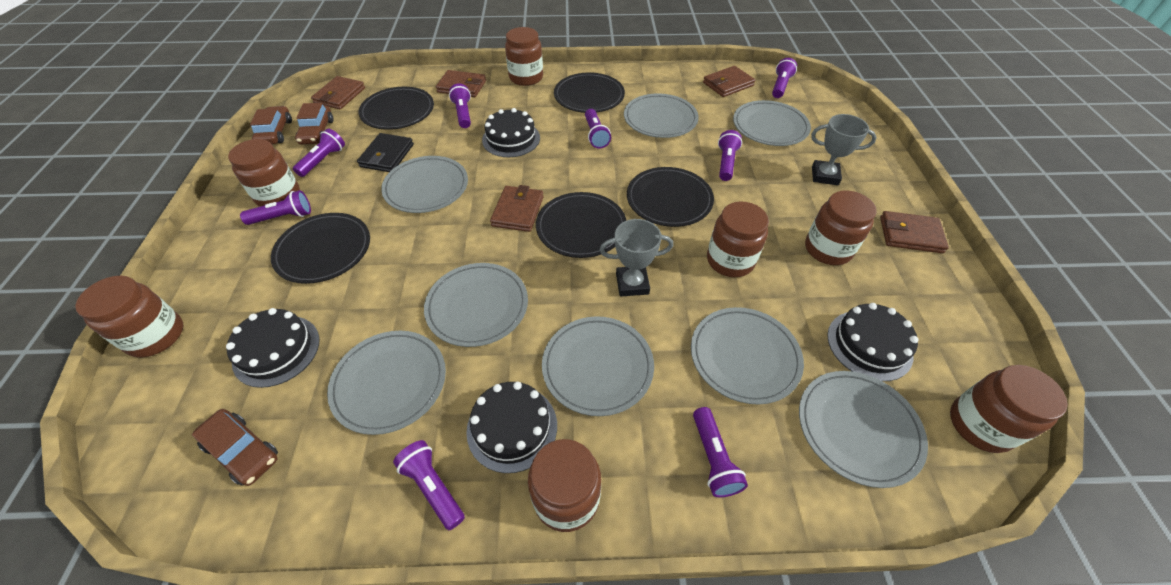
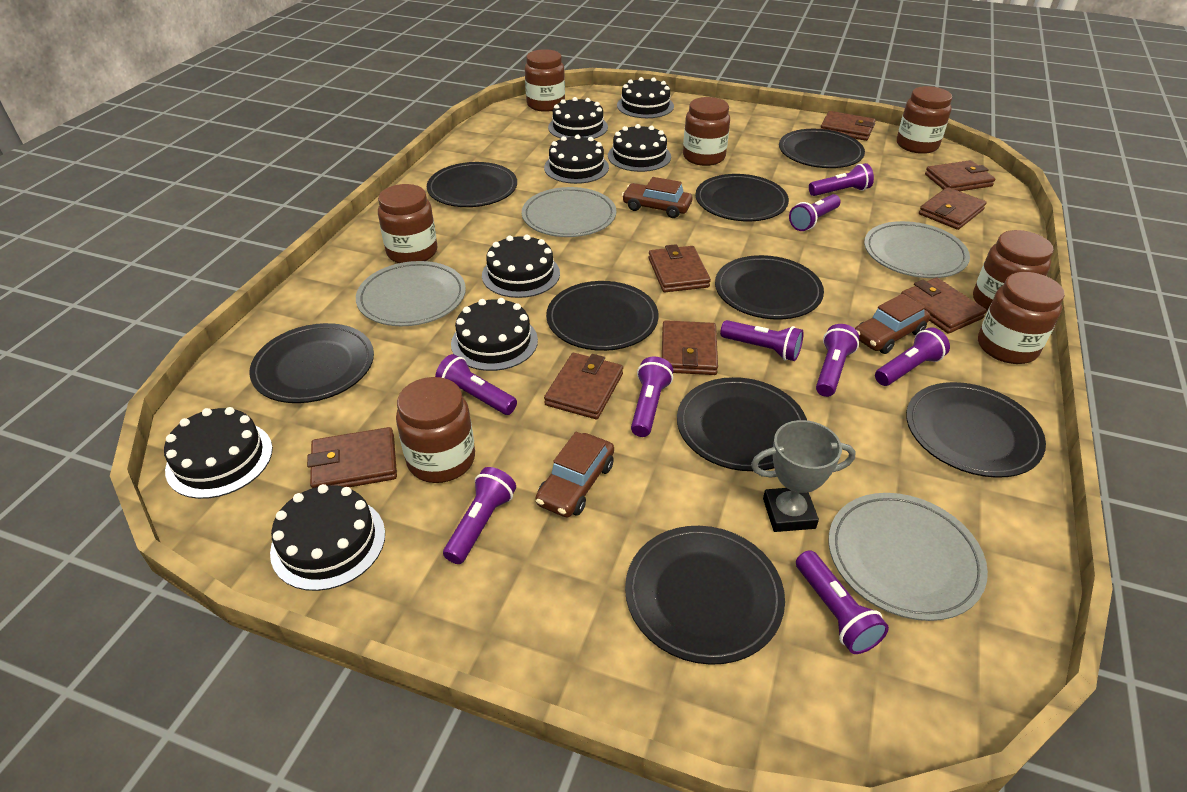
black cake: [226,308,319,388] [466,382,557,473] [482,108,540,157] [827,303,918,381] = 4 -> [164,407,273,499] [270,484,385,591] [451,298,538,371] [482,234,560,298] [544,134,609,184] [548,97,608,139] [608,124,671,172] [617,77,674,118] = 8
black plate: [271,213,370,284] [359,87,434,130] [536,192,626,258] [554,72,625,113] [627,167,714,227] = 5 -> [249,323,374,403] [427,162,517,207] [546,281,659,351] [625,526,785,665] [677,377,807,471] [695,174,789,221] [715,255,824,319] [779,129,865,168] [906,382,1046,478] = 9
black wallet: [357,133,414,172] = 1 -> none = 0
brown wallet: [311,76,365,110] [436,70,486,97] [490,185,544,232] [703,66,755,97] [880,211,949,253] = 5 -> [307,427,397,488] [544,353,623,419] [649,244,711,292] [662,320,718,375] [821,111,875,141] [901,278,987,334] [919,187,986,230] [925,160,995,191] = 8
grey plate: [327,331,446,435] [381,156,468,213] [424,263,528,347] [542,316,654,416] [624,94,699,138] [691,307,804,405] [733,100,811,146] [799,371,928,488] = 8 -> [356,261,466,326] [522,187,616,237] [828,493,988,621] [864,221,970,278] = 4
grey trophy: [600,219,673,297] [811,114,877,185] = 2 -> [751,420,856,532] = 1
purple flashlight: [240,190,311,225] [293,129,345,177] [393,440,465,530] [449,83,471,128] [585,109,611,148] [693,407,748,497] [718,130,742,181] [772,58,797,98] = 8 -> [435,354,517,415] [443,467,516,564] [631,357,673,437] [720,320,804,361] [789,194,841,231] [796,550,889,654] [809,163,874,196] [816,324,859,397] [875,327,950,386] = 9

